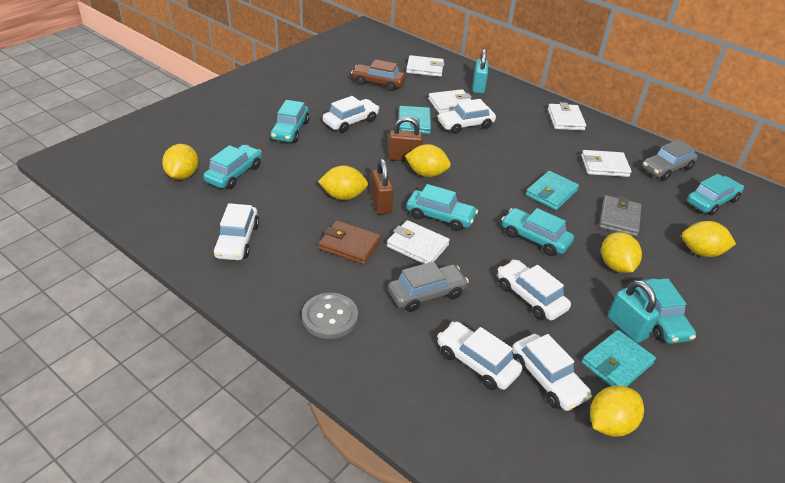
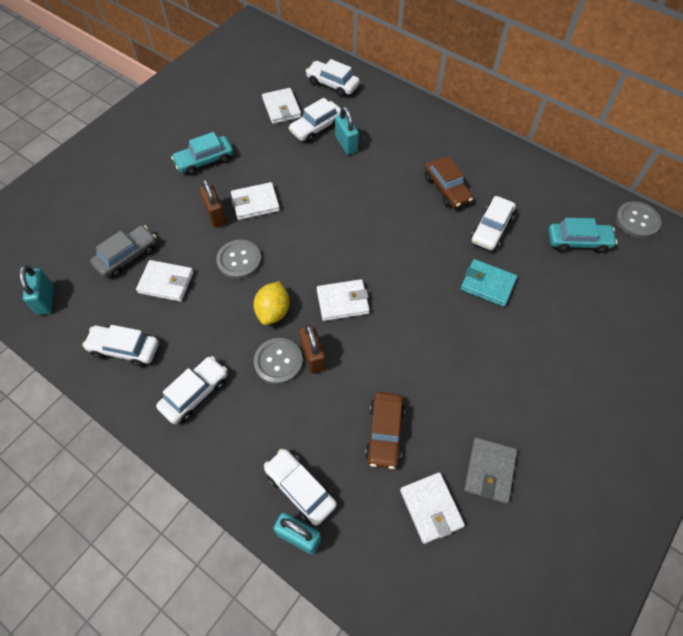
brown car: [351,59,406,91] = 1 -> [365,392,405,469] [424,157,473,208] = 2
brown wallet: [319,221,381,265] = 1 -> none = 0
grey button: [302,293,358,339] = 1 -> [216,240,262,279] [254,338,303,385] [616,201,662,238] = 3
grey car: [388,261,469,312] [642,140,698,180] = 2 -> [90,225,157,278] = 1
turquoise car: [203,145,262,189] [270,100,309,142] [406,184,478,231] [501,208,574,256] [634,278,696,344] [687,174,744,215] = 6 -> [171,132,233,175] [548,218,618,253] = 2
turquoise padlock: [473,49,488,94] [608,280,660,343] = 2 -> [19,265,54,315] [273,513,321,555] [335,106,359,155] = 3
turquoise wallet: [399,106,431,134] [526,171,579,210] [582,330,656,387] = 3 -> [461,259,517,307] = 1
yellow lemon: [162,144,198,180] [318,165,368,200] [405,144,451,177] [590,385,644,437] [602,232,642,273] [682,221,736,257] = 6 -> [253,282,290,325] = 1

